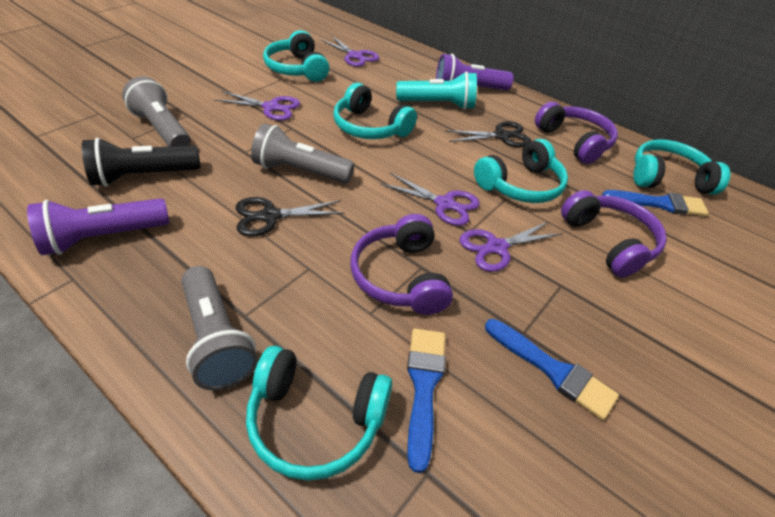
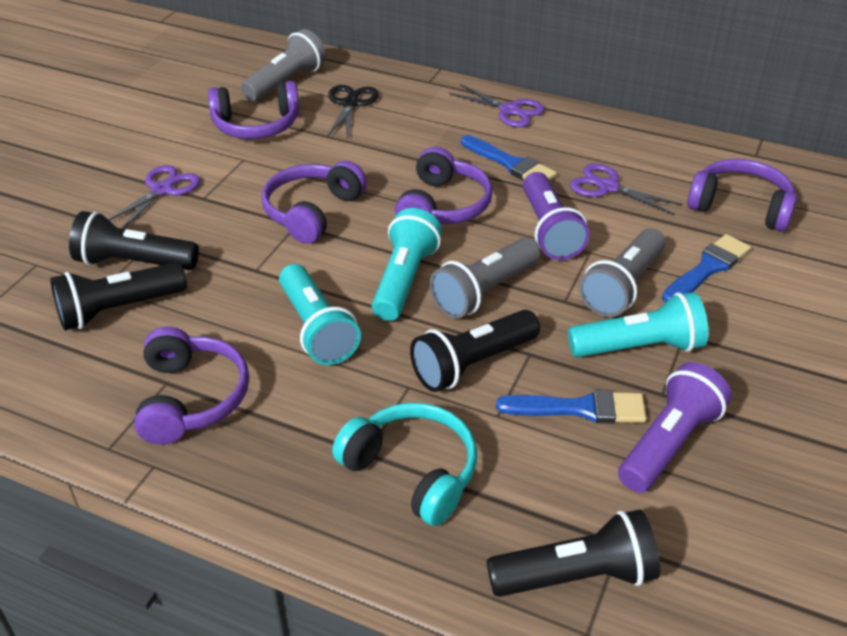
black flashlight: [82,138,201,187] = 1 -> [51,262,187,331] [69,211,199,270] [410,310,540,392] [487,509,660,597] = 4
black scissors: [236,197,345,237] [445,121,531,148] = 2 -> [327,85,379,140] = 1
purple headphones: [350,214,453,315] [535,102,618,164] [561,190,667,278] = 3 -> [134,327,249,444] [208,81,299,139] [262,161,367,244] [395,147,493,224] [687,159,797,232] = 5
purple scissors: [214,91,300,121] [320,36,379,67] [380,173,480,226] [459,221,563,272] = 4 -> [108,165,200,229] [449,84,545,127] [570,163,683,215] = 3
turquoise flashlight: [396,71,477,110] = 1 -> [279,264,361,365] [372,208,442,321] [568,292,708,357] = 3
turquoise headphones: [246,346,392,481] [263,30,330,82] [333,83,417,139] [474,139,568,203] [633,139,730,195] = 5 -> [332,403,477,526] = 1

